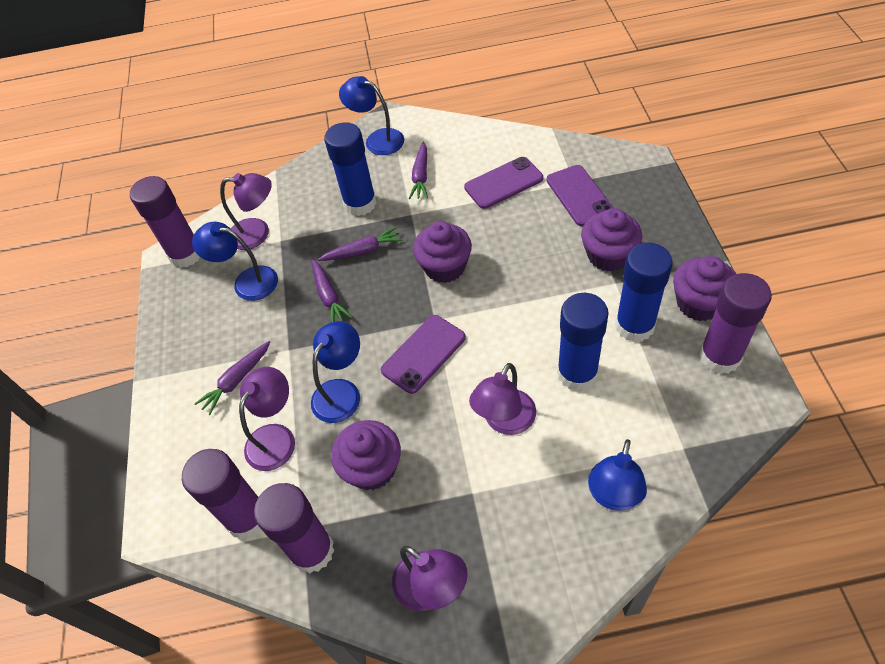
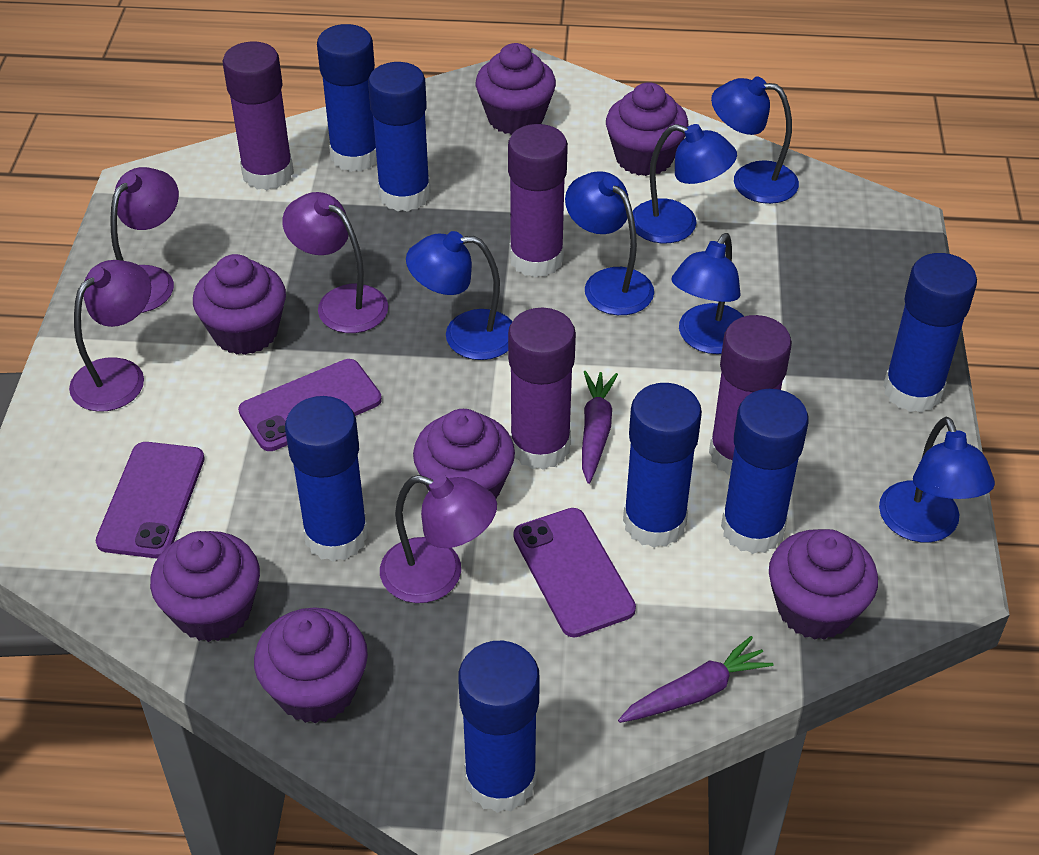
blue glue stick: [324,122,377,216] [557,293,609,391] [615,243,673,342] = 3 -> [285,396,368,562] [317,24,377,172] [368,62,431,212] [458,641,540,813] [623,383,702,548] [721,389,809,554] [883,253,977,413] = 7
blue lamp: [192,222,278,301] [311,321,360,423] [339,76,404,155] [588,439,647,511] = 4 -> [406,231,513,360] [565,171,654,315] [632,124,737,243] [672,233,744,354] [711,77,799,204] [879,417,995,542] = 6
purple carrot: [194,341,270,415] [311,259,352,322] [318,227,402,261] [409,142,428,199] = 4 -> [582,371,618,484] [618,636,774,723] = 2
purple cupcake: [331,420,401,490] [413,221,472,283] [581,208,642,271] [673,256,736,321] = 4 -> [150,531,260,642] [193,254,286,355] [254,607,368,723] [413,409,515,499] [476,43,556,135] [606,82,688,176] [769,529,878,640] = 7

